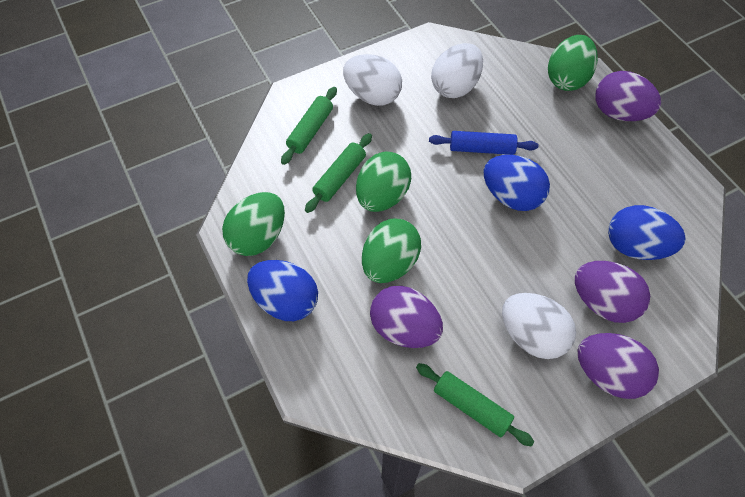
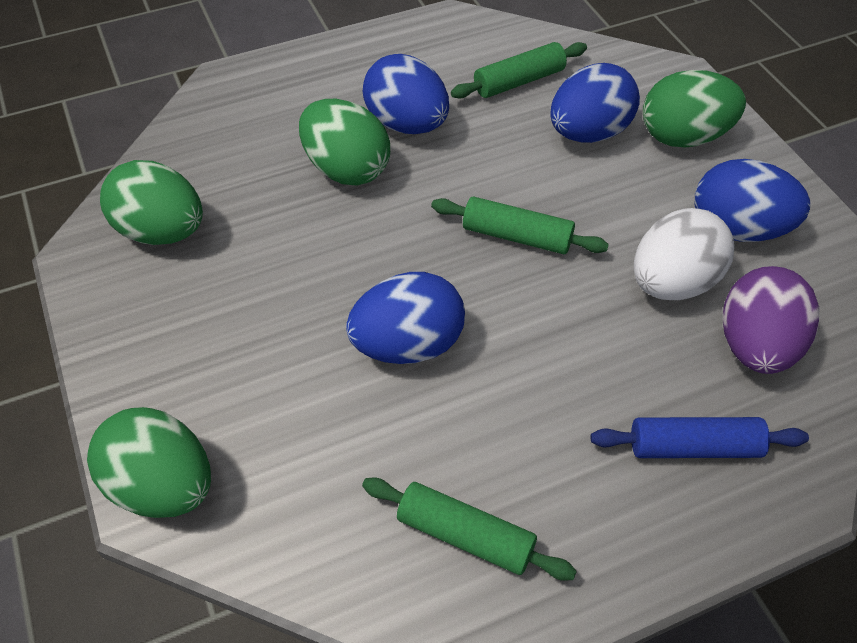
blue egg: [247,260,318,321] [484,155,550,211] [608,205,686,260] = 3 -> [346,272,465,364] [363,54,449,134] [551,63,640,143] [695,159,810,242] = 4
purple egg: [370,286,443,348] [575,261,650,323] [578,333,659,399] [595,71,661,121] = 4 -> [723,266,820,374] = 1
white egg: [343,54,402,106] [431,43,483,98] [502,293,576,359] = 3 -> [634,208,735,300] = 1

